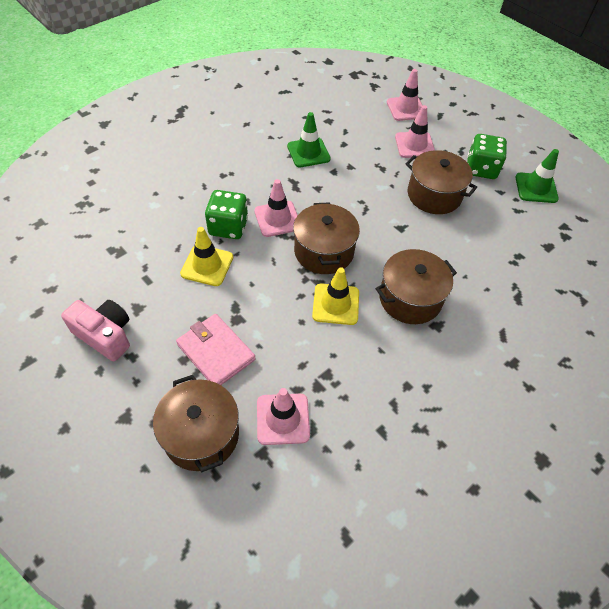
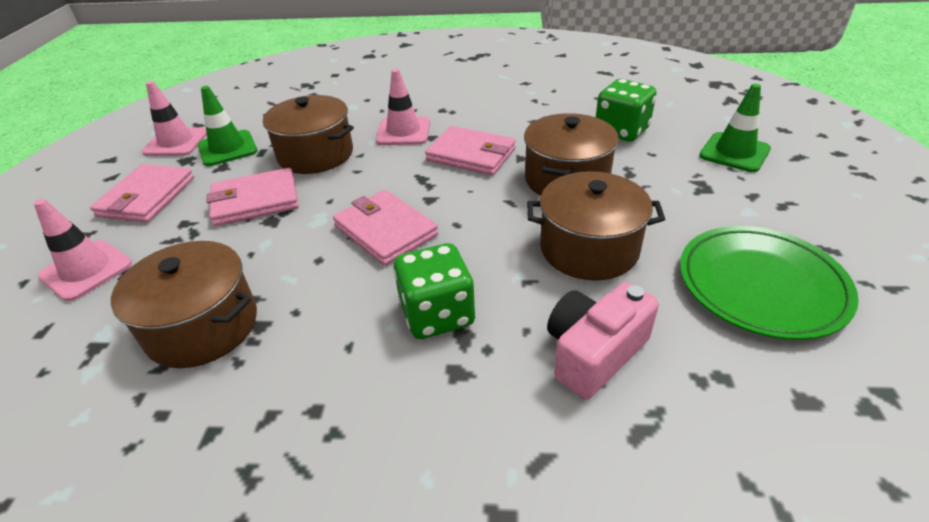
green plate: none = 0 -> [680,226,859,340] = 1
pink traffic cone: [254,179,298,237] [257,388,310,445] [387,69,423,121] [395,105,435,158] = 4 -> [34,199,132,302] [142,81,207,156] [375,69,430,145] = 3
pink wallet: [176,314,256,385] = 1 -> [90,164,194,223] [206,168,299,226] [333,190,438,266] [425,126,516,176] = 4
yellow traffic cone: [180,227,233,286] [312,267,359,325] = 2 -> none = 0

